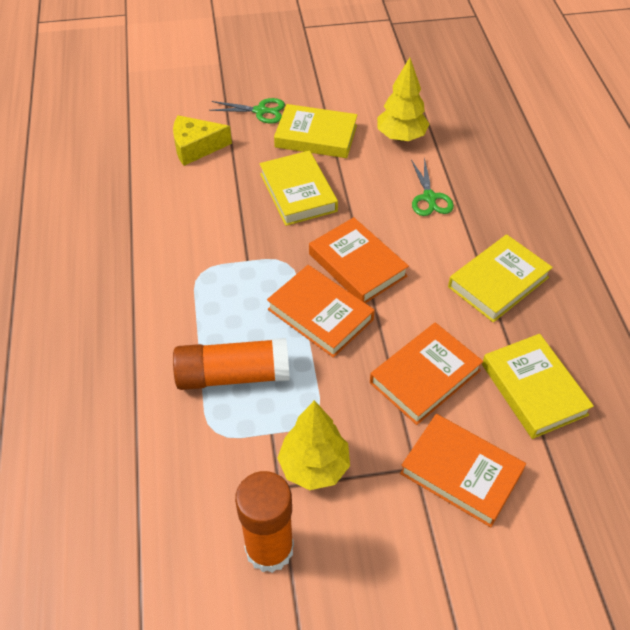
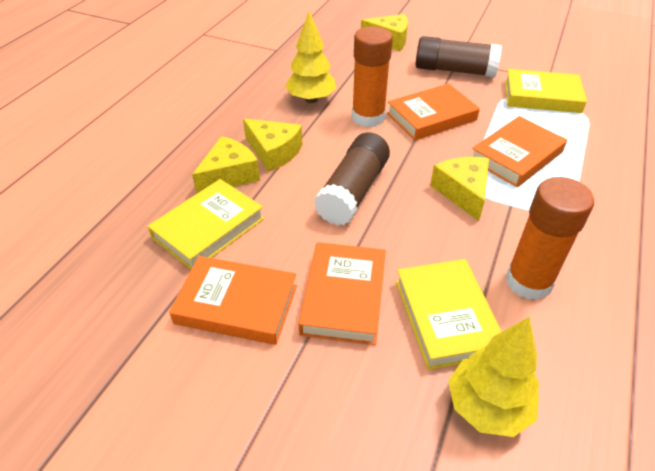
brown glue stick: none = 0 -> [314,132,390,226] [415,36,502,77] = 2
green scissors: [209,98,285,123] [411,157,454,216] = 2 -> none = 0
yellow book: [259,150,338,226] [274,104,358,158] [448,234,553,323] [482,334,594,439] = 4 -> [148,179,264,269] [396,259,502,370] [505,69,587,113] = 3
yellow cheese: [173,115,232,166] = 1 -> [192,136,260,193] [243,119,302,172] [361,14,408,51] [430,157,489,221] = 4

